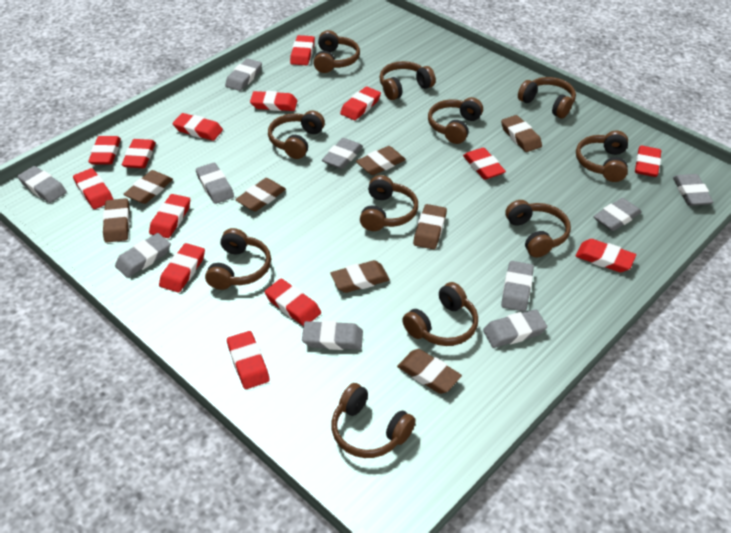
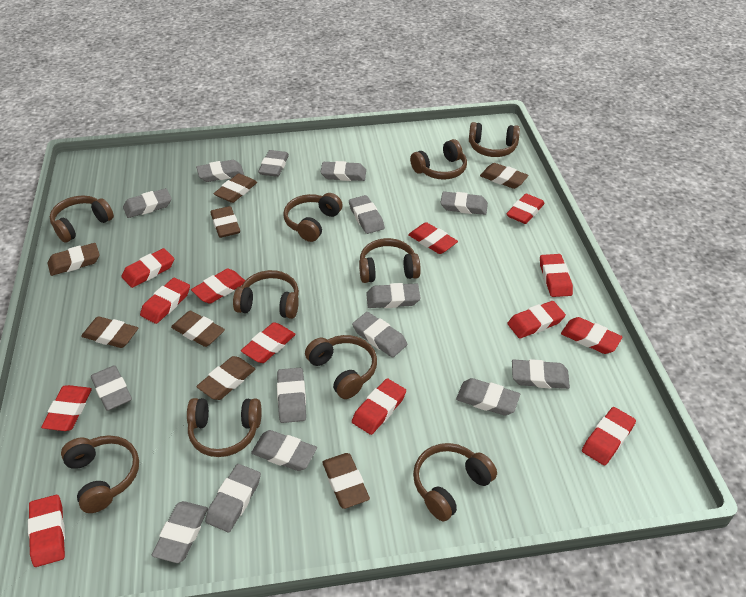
brown headphones: [205,228,271,290] [268,110,325,159] [314,30,360,73] [331,383,416,458] [360,175,418,231] [379,61,436,100] [402,282,478,346] [428,97,483,144] [505,200,571,258] [518,77,576,118] [576,131,628,182] = 11 -> [50,195,114,243] [61,435,139,513] [187,398,262,457] [233,270,299,319] [283,193,342,242] [305,335,377,399] [359,238,421,283] [410,139,467,180] [413,443,497,521] [469,122,520,157] = 10
grey eraser: [17,166,67,203] [115,233,171,278] [196,163,234,204] [225,58,262,91] [302,321,363,350] [322,138,363,169] [483,309,547,348] [501,261,534,312] [593,198,642,231] [673,174,713,206] = 10 -> [91,365,132,411] [123,188,172,218] [152,501,208,563] [196,160,244,182] [205,464,261,532] [251,430,317,471] [258,150,289,177] [277,368,306,423] [321,161,366,181] [349,195,385,234] [352,312,408,358] [366,283,421,308] [440,192,488,215] [456,378,520,416] [512,359,570,389] = 15
red eraser: [73,168,113,209] [88,136,121,165] [122,139,156,168] [149,194,190,238] [159,243,205,293] [173,113,223,141] [227,331,270,389] [250,91,297,111] [264,279,321,326] [290,35,315,65] [340,86,381,120] [463,148,506,180] [576,239,636,272] [635,146,661,177] = 14 -> [28,495,65,567] [41,385,92,431] [121,248,174,288] [140,278,190,324] [191,269,245,304] [241,322,296,363] [352,379,406,435] [408,222,458,254] [506,194,545,224] [507,301,566,339] [540,254,573,297] [561,317,623,354] [582,407,636,466] = 13

